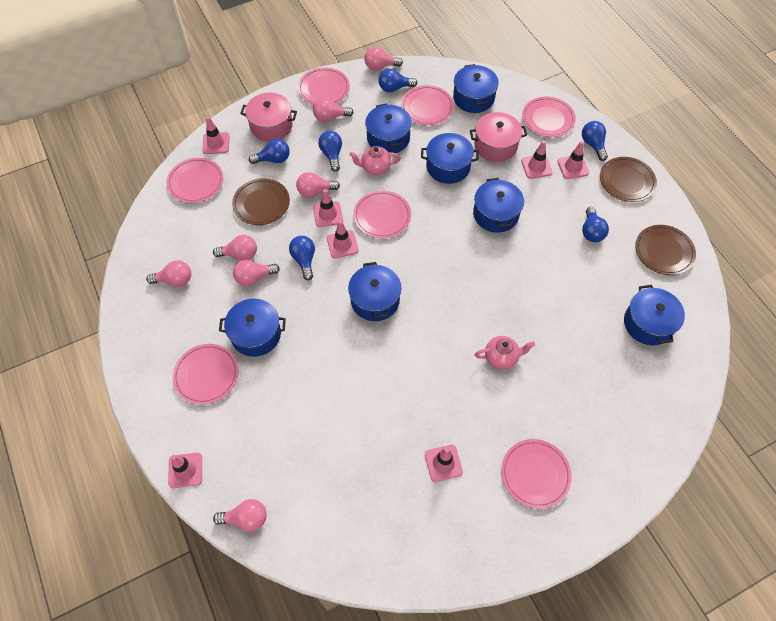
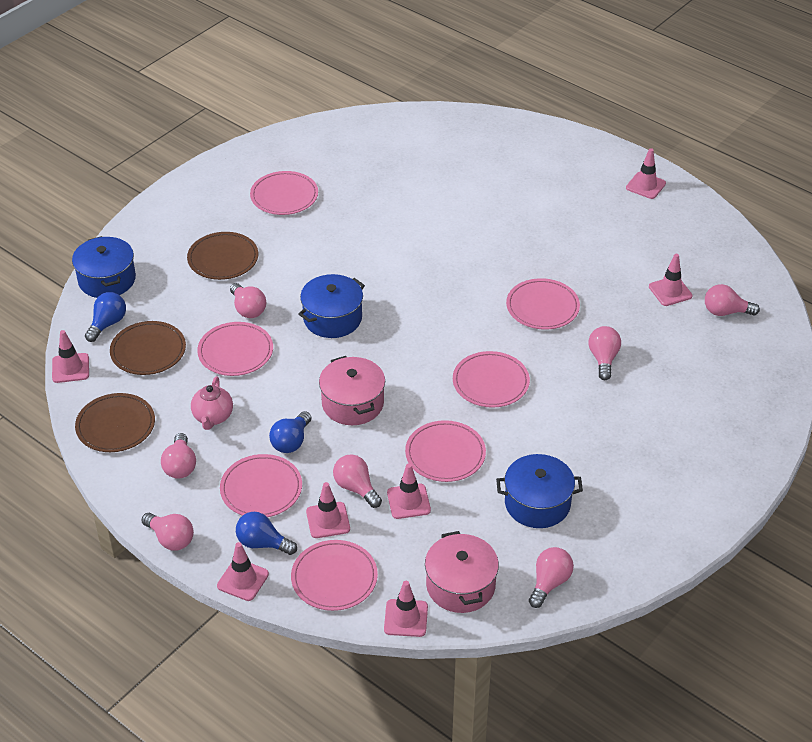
blue light bulb: [249,139,290,164] [289,236,315,280] [318,131,342,172] [378,69,417,92] [582,121,608,161] [582,207,609,242] = 6 -> [85,292,126,342] [236,512,297,555] [269,411,311,453] = 3
blue pot: [219,299,286,357] [348,262,401,321] [365,103,412,153] [421,133,479,184] [453,64,499,113] [473,178,524,233] [624,285,685,345] = 7 -> [72,236,136,298] [298,274,365,338] [496,454,583,528] = 3
pink teapot: [349,146,401,175] [475,336,535,370] = 2 -> [191,377,233,430] = 1

